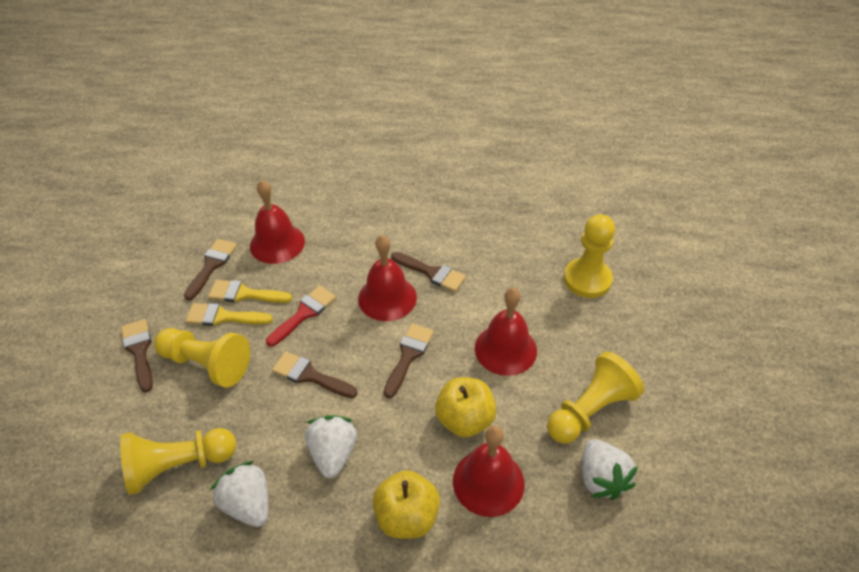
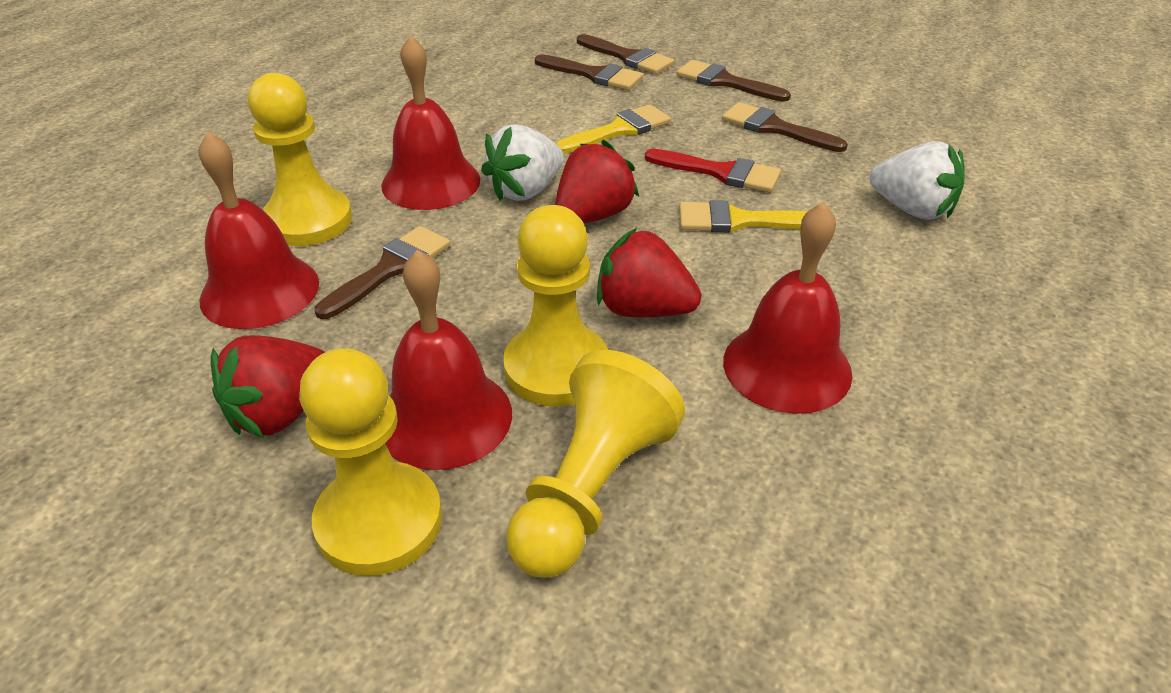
red strawberry: none = 0 -> [211,335,325,438] [555,139,639,223] [597,228,701,317] = 3
white strawberry: [210,461,268,527] [305,415,357,478] [582,439,638,500] = 3 -> [481,124,564,201] [870,141,964,220] = 2
yellow apple: [372,470,440,539] [435,377,497,437] = 2 -> none = 0

